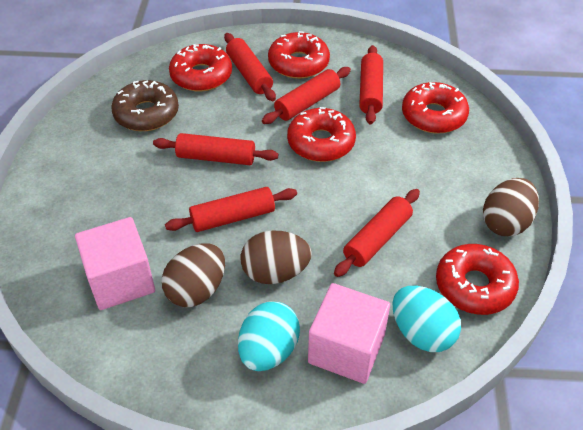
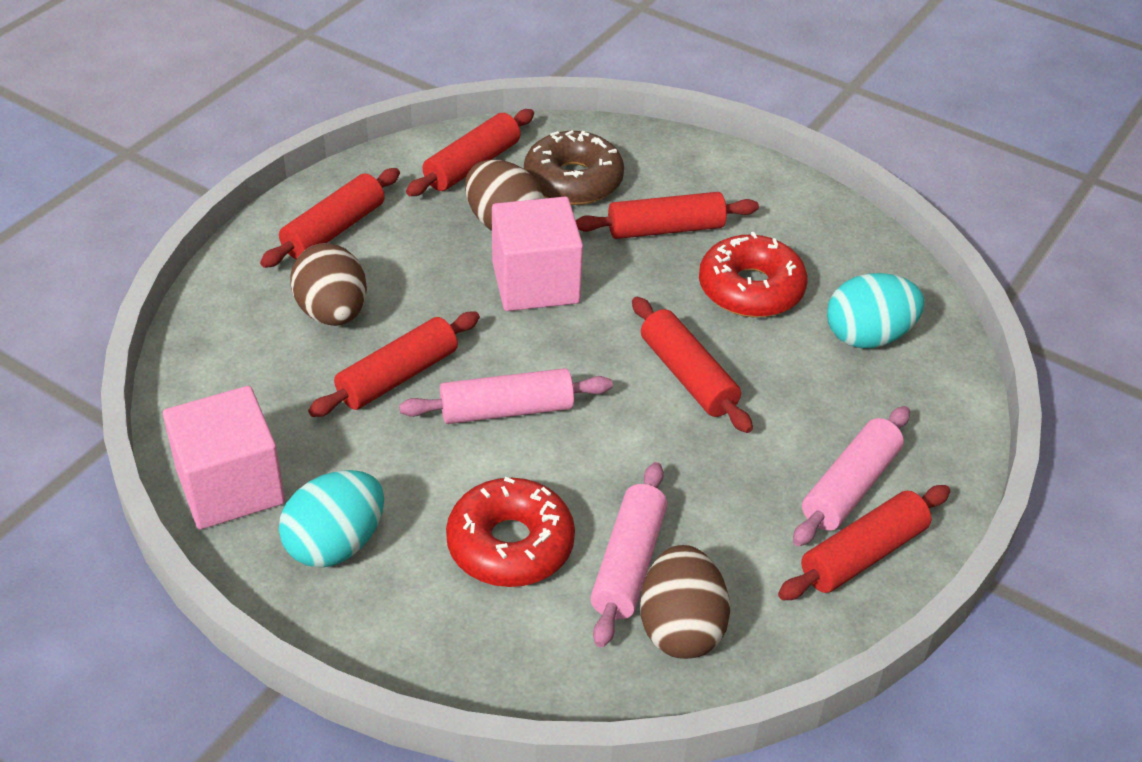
pink rolling pin: none = 0 -> [399,368,613,424] [590,462,667,648] [793,406,910,546] = 3
red donut: [169,44,232,92] [268,31,330,79] [287,107,356,162] [402,82,469,134] [436,244,519,315] = 5 -> [446,477,575,587] [699,232,808,318] = 2

